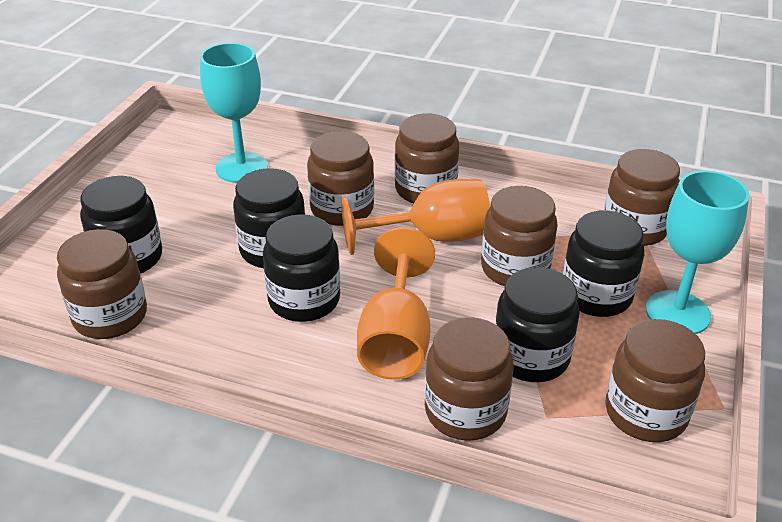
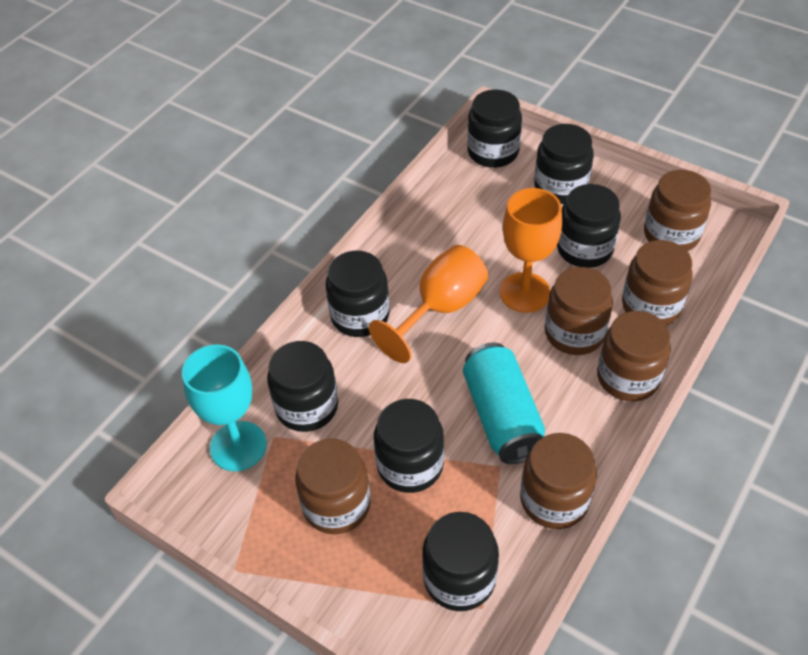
black jar: [80,176,162,274] [233,168,305,268] [263,214,340,322] [495,267,580,382] [563,210,644,317] = 5 -> [267,341,338,432] [326,251,389,337] [374,399,444,493] [422,512,499,611] [467,90,522,168] [534,124,594,204] [557,184,621,268] = 7
brown jar: [57,229,147,339] [307,131,374,226] [395,113,459,203] [425,317,514,441] [481,186,558,286] [604,149,680,246] [605,319,705,442] = 7 -> [295,439,370,534] [520,433,597,529] [545,267,613,355] [597,311,671,402] [622,240,692,325] [644,170,711,251] = 6
turquoise can: none = 0 -> [463,342,545,464] = 1
turquoise goblet: [200,43,268,183] [646,171,750,334] = 2 -> [182,344,267,471] = 1

